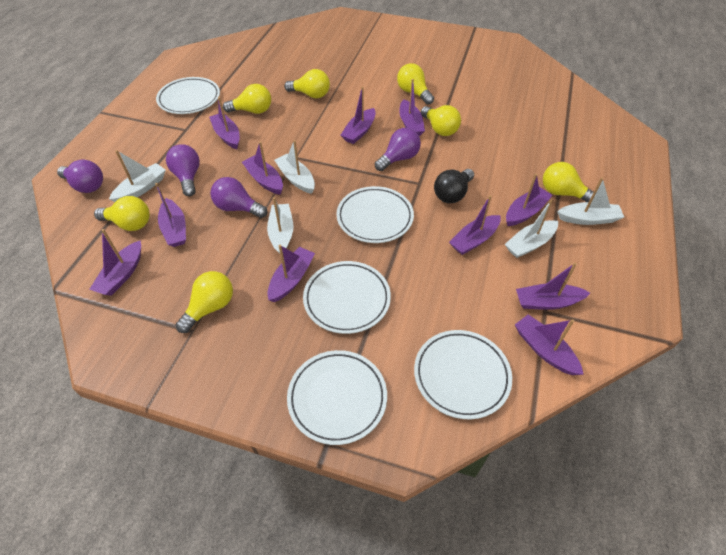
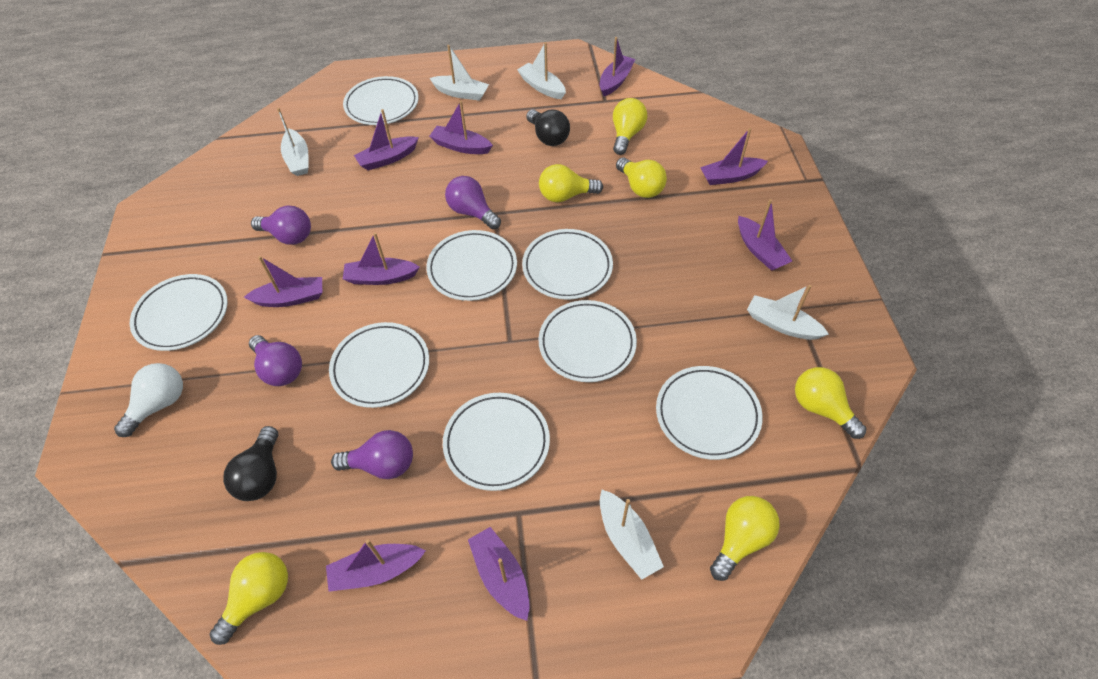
black light bulb: [434,169,474,203] = 1 -> [223,426,278,501] [526,109,570,146] = 2
purple boat: [89,229,141,296] [155,183,186,247] [209,97,240,149] [242,141,283,195] [268,245,315,302] [340,86,376,144] [399,79,425,136] [449,195,501,255] [506,174,553,226] [515,314,584,375] [516,263,590,310] = 11 -> [244,256,322,307] [326,539,426,592] [343,233,420,285] [354,109,419,170] [429,101,493,154] [468,527,530,621] [600,37,636,96] [700,128,768,185] [738,199,792,271] = 9
white light bulb: none = 0 -> [114,363,183,437] = 1
white plate: [156,77,220,114] [287,350,387,445] [303,261,391,334] [336,186,414,243] [414,330,512,419] = 5 -> [130,274,228,351] [329,322,429,408] [343,76,419,125] [426,230,517,301] [443,393,550,491] [522,229,613,300] [538,300,637,382] [656,366,763,460] = 8
yellow light bulb: [94,196,150,231] [176,271,233,333] [223,84,271,114] [284,69,330,98] [397,63,434,105] [421,105,461,136] [543,162,596,202] = 7 -> [210,552,288,645] [539,164,603,202] [613,98,647,155] [616,157,667,198] [710,496,780,581] [795,367,867,439] = 6

